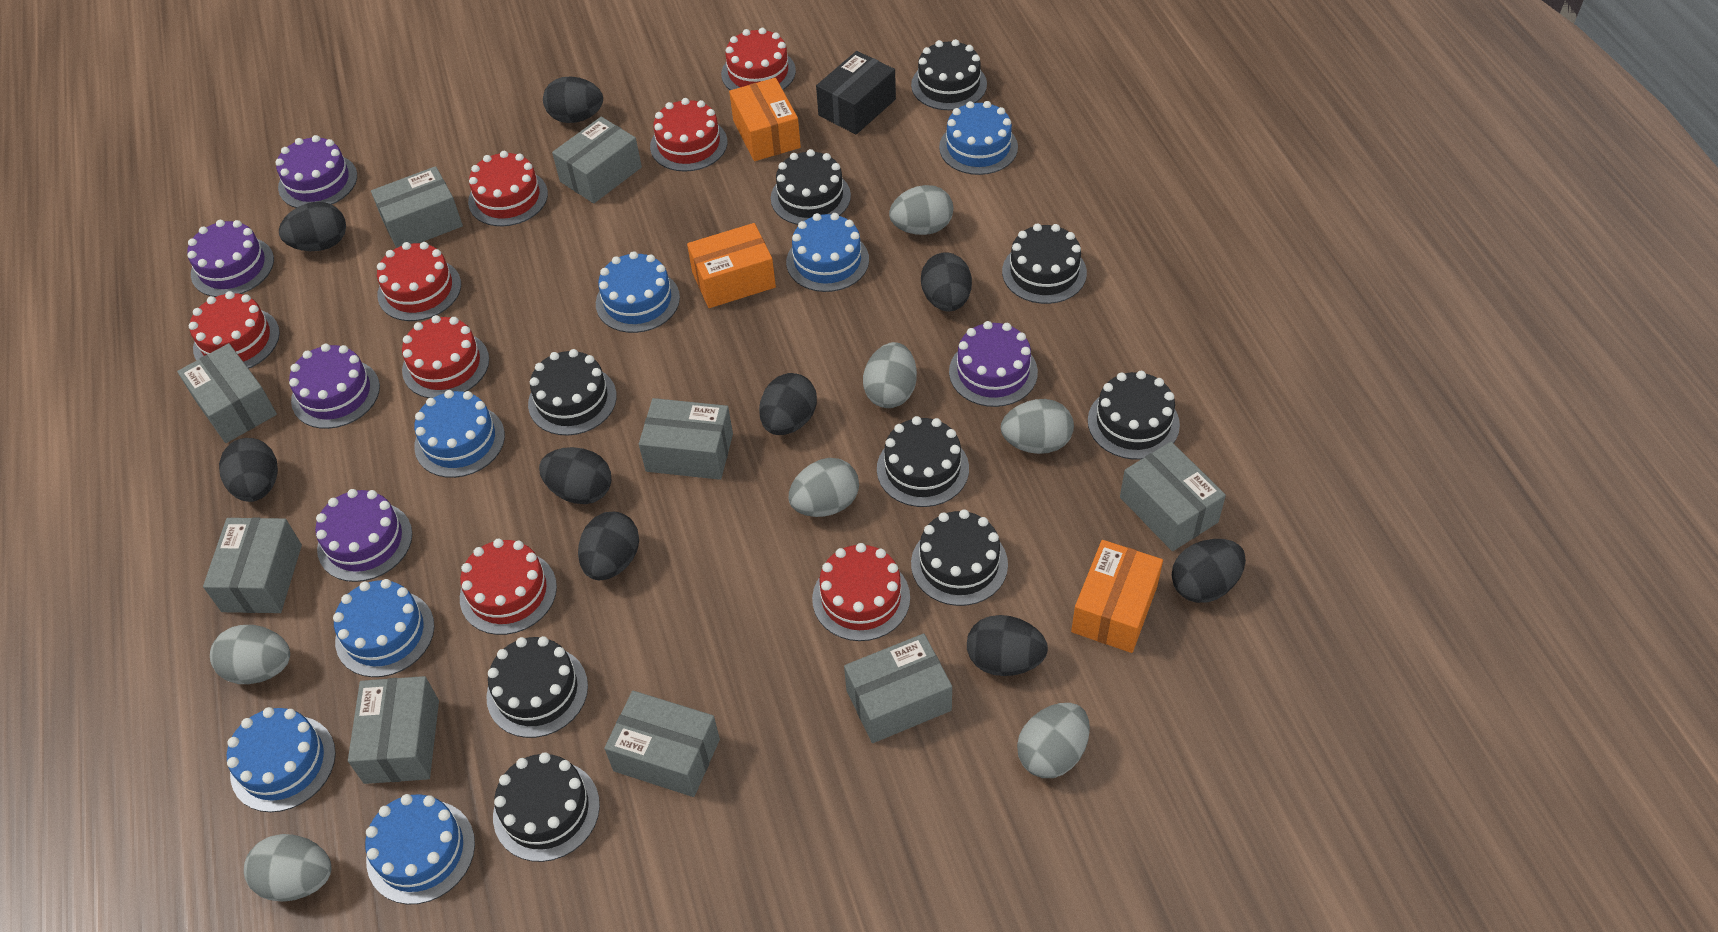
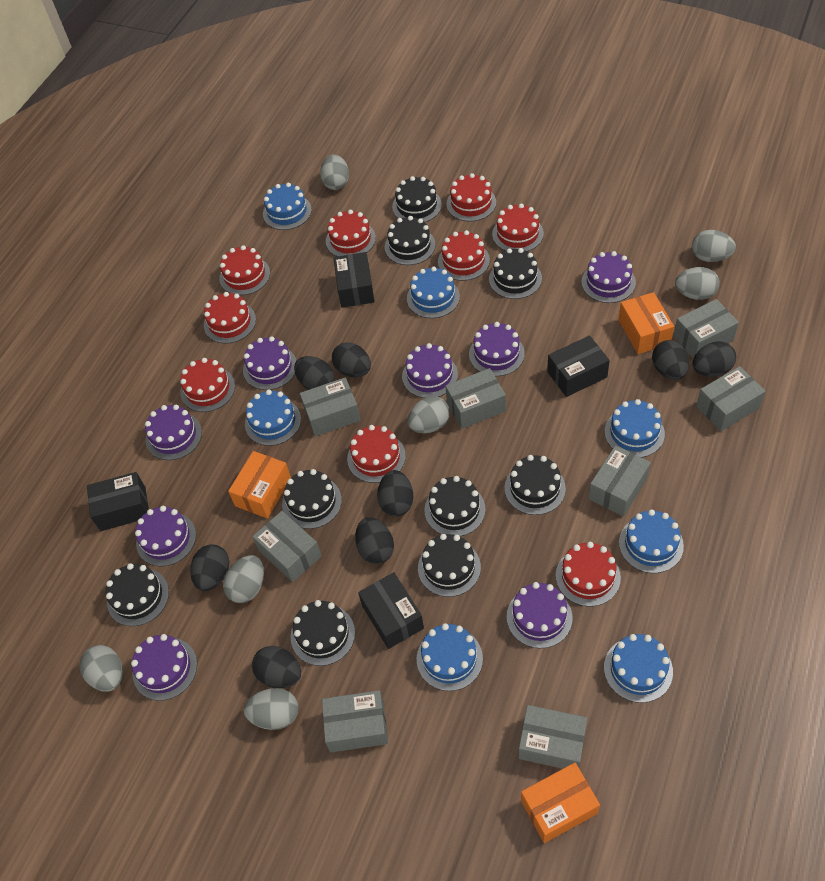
black box: [816,51,896,134] = 1 -> [87,472,149,531] [333,252,375,308] [358,572,424,649] [547,335,610,397] = 4
black egg: [219,438,278,502] [279,202,346,251] [539,447,611,504] [543,77,603,123] [578,512,639,580] [759,373,817,435] [921,253,972,311] [967,615,1048,676] [1171,539,1246,603] = 9 -> [190,544,229,591] [252,646,301,688] [294,356,334,390] [332,342,371,377] [355,517,394,564] [377,470,414,517] [652,340,689,380] [692,341,736,377] = 8
grey box: [177,343,277,443] [203,518,302,613] [348,676,439,784] [371,166,463,248] [552,117,642,203] [604,691,720,797] [639,398,733,480] [844,633,952,743] [1120,442,1226,551] = 9 -> [252,511,322,582] [300,377,360,437] [322,690,388,752] [445,368,506,429] [519,705,587,769] [589,445,651,517] [673,299,739,359] [696,366,766,431] = 8
purple cake: [187,220,274,297] [275,135,357,208] [289,344,380,429] [315,489,412,582] [949,321,1038,407] = 5 -> [131,634,197,701] [135,506,196,566] [145,405,202,460] [243,336,297,390] [402,343,458,398] [469,322,525,376] [507,582,573,648] [581,251,636,303] = 8
red cake: [189,291,280,369] [377,242,461,321] [402,315,489,398] [460,538,557,635] [468,151,548,226] [650,98,727,172] [721,28,796,90] [812,543,910,641] = 8 -> [180,358,235,412] [204,292,256,344] [219,245,270,295] [326,210,376,257] [347,425,406,483] [438,230,490,281] [446,173,496,222] [492,204,544,252] [556,542,621,606] = 9

